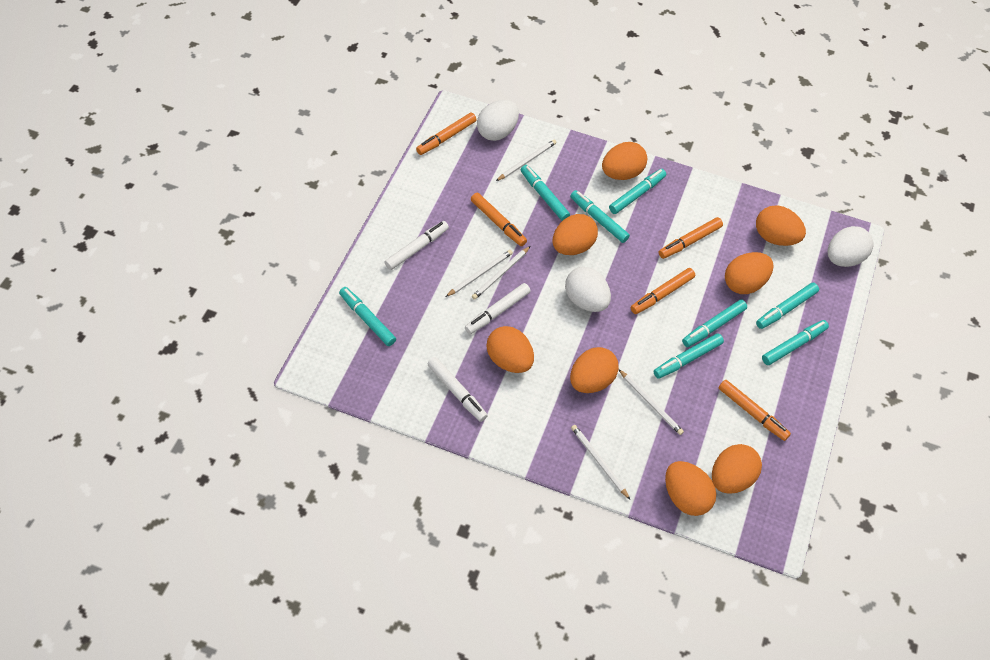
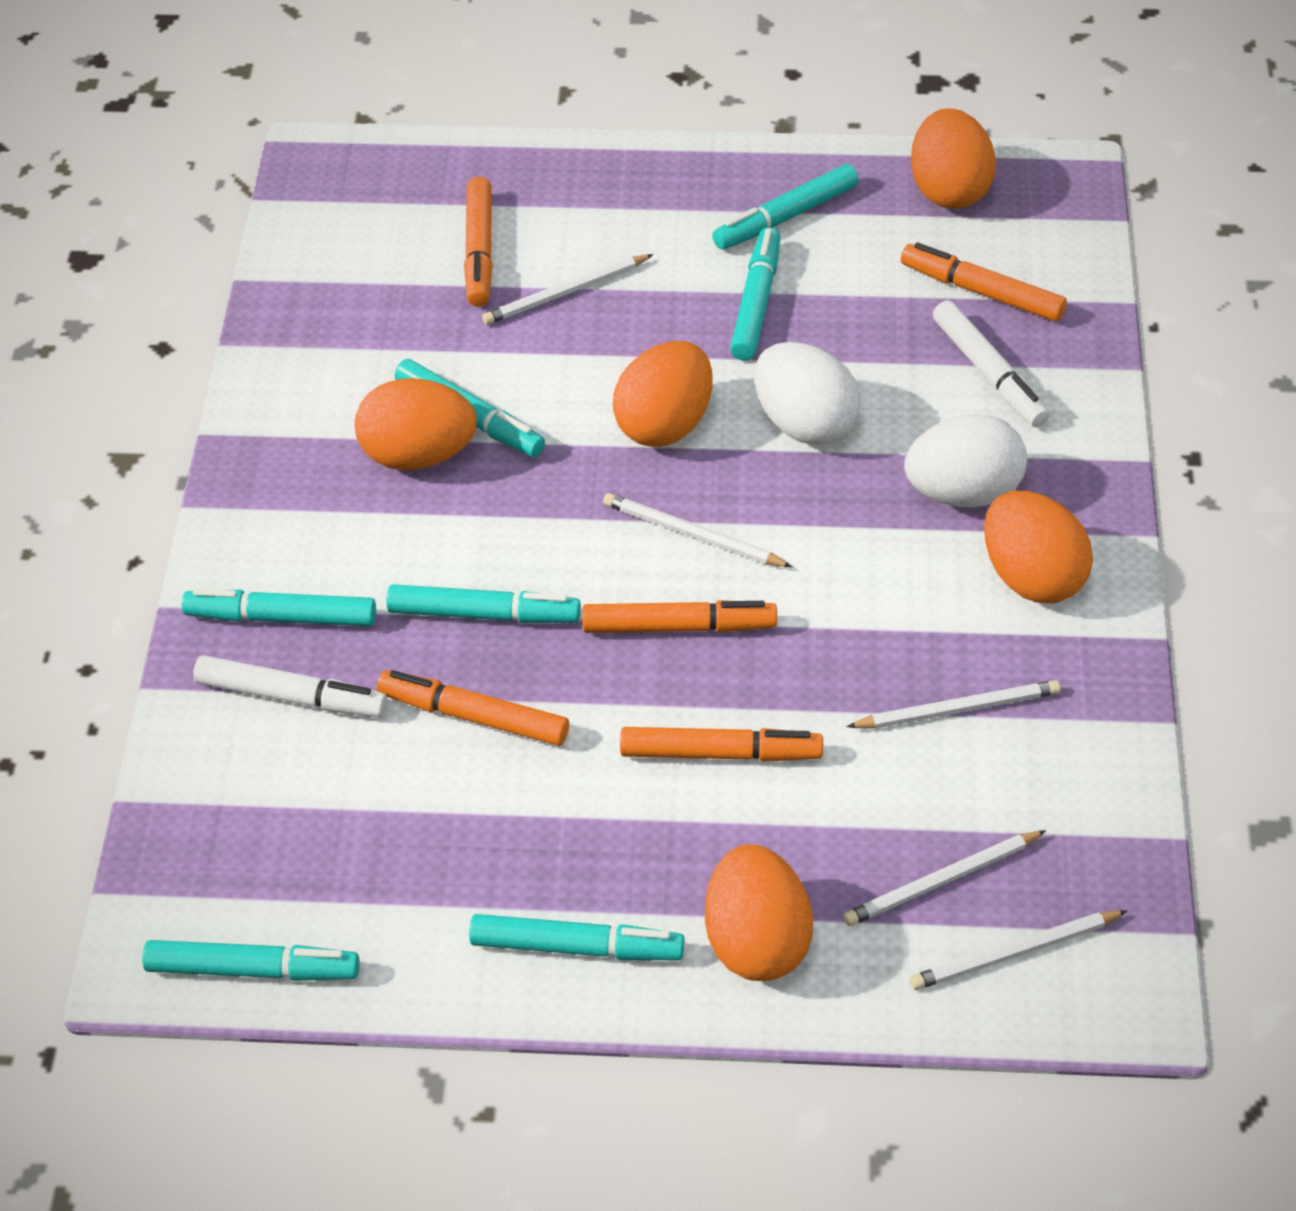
orange egg: [487,326,534,373] [553,214,598,255] [570,347,619,393] [602,142,647,180] [665,461,716,516] [712,444,762,494] [725,252,774,294] [756,205,806,246] = 8 -> [355,378,477,470] [613,341,713,447] [705,844,813,981] [911,108,996,209] [984,491,1093,603] = 5
turquoise marker: [339,287,396,346] [521,165,570,221] [570,190,630,243] [609,169,666,214] [654,333,724,379] [682,299,747,347] [756,282,819,329] [762,320,829,365] = 8 -> [142,940,360,981] [182,589,376,626] [386,584,581,623] [395,359,545,457] [469,914,684,960] [712,164,859,250] [730,227,781,361] = 7
white egg: [477,100,519,141] [565,267,611,312] [828,226,874,267] = 3 -> [754,342,860,445] [904,414,1027,508] = 2
white marker: [384,221,449,270] [428,357,488,422] [465,283,531,334] = 3 -> [193,655,387,717] [933,300,1050,427] = 2

